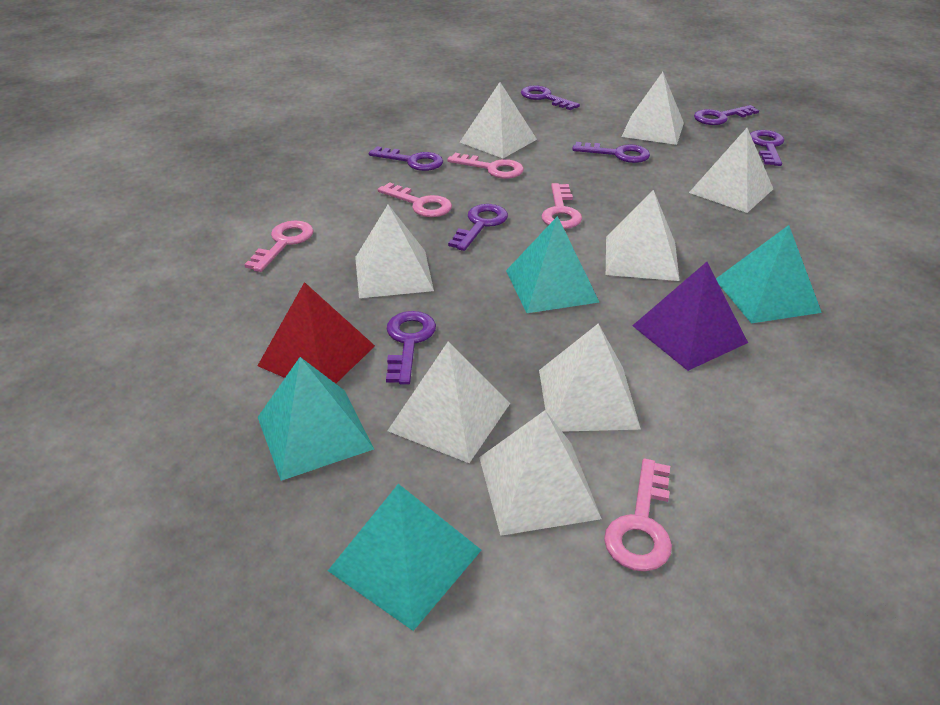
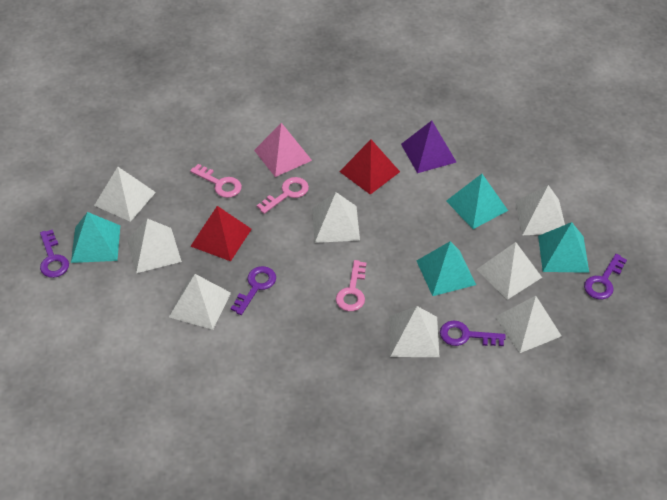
pink key: [244,220,314,272] [378,182,452,217] [447,153,524,179] [541,183,582,229] [604,459,672,572] = 5 -> [190,164,242,198] [257,177,309,214] [336,260,367,311] = 3
pink pyramid: none = 0 -> [254,123,312,177] = 1
purple key: [369,147,443,171] [386,311,436,385] [448,204,508,251] [521,86,580,110] [572,142,650,163] [694,105,759,125] [750,130,784,166] = 7 -> [40,229,69,278] [231,266,276,315] [440,321,506,346] [584,254,627,300] = 4
red pyramid: [258,282,375,384] = 1 -> [190,206,252,261] [339,140,400,195] = 2

